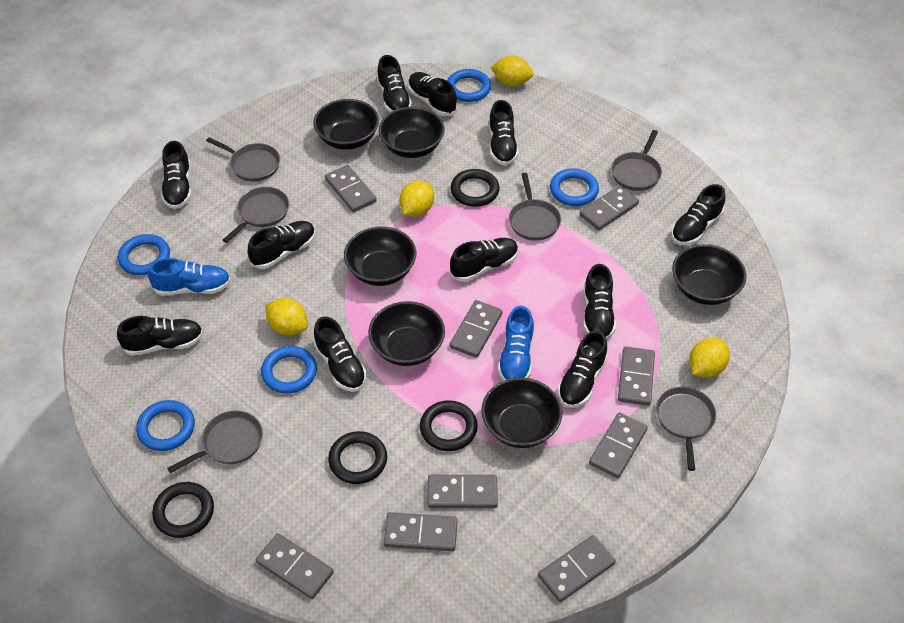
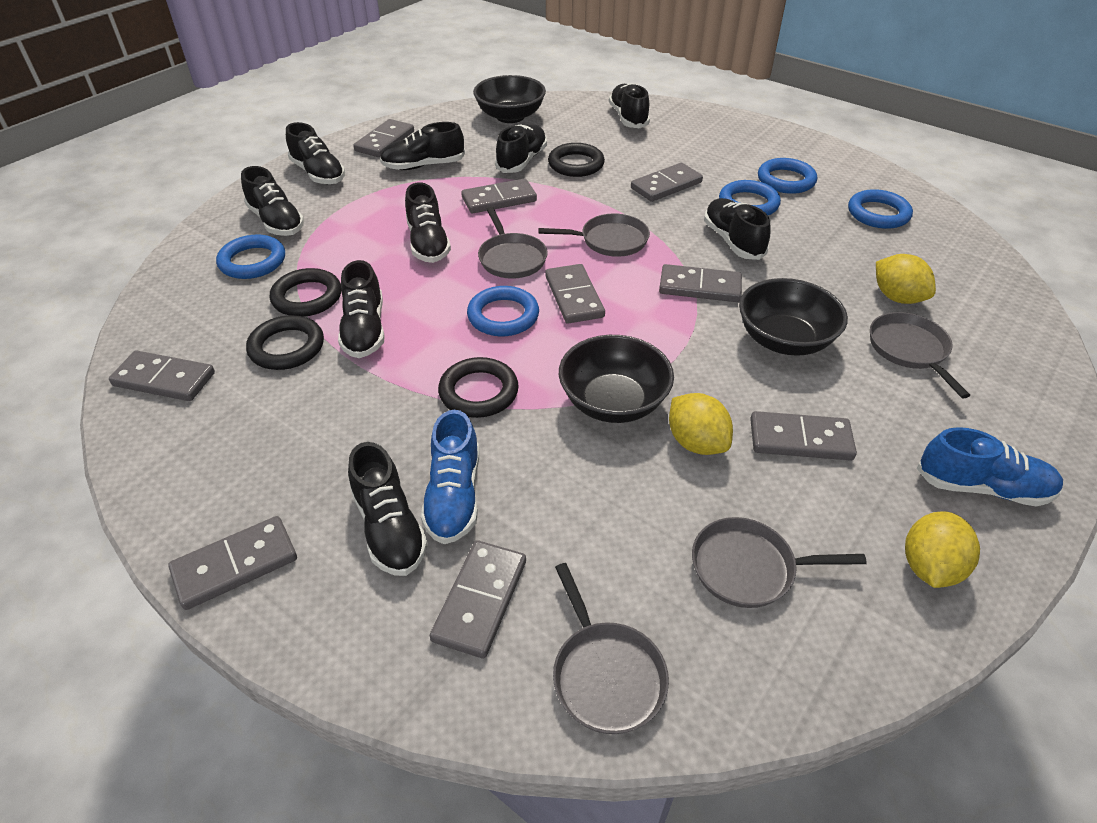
black bowl: [313,99,379,150] [344,227,416,286] [368,301,445,366] [379,107,445,158] [481,377,563,448] [672,244,747,305] = 6 -> [473,75,546,123] [559,335,674,423] [739,278,848,356] = 3
black shoe: [117,316,203,356] [161,141,191,209] [248,221,316,269] [313,317,367,392] [377,55,412,113] [408,72,457,116] [450,238,518,282] [489,100,519,166] [558,330,608,408] [583,264,616,340] [671,184,725,245] = 11 -> [241,166,304,236] [286,122,345,184] [338,260,385,358] [348,442,428,576] [380,122,465,170] [405,182,451,263] [495,124,547,173] [609,83,650,128] [704,198,771,260] = 9
grey pan: [167,411,263,473] [206,137,280,182] [223,187,289,243] [509,173,561,241] [611,130,662,191] [656,387,716,471] = 6 -> [478,207,548,279] [539,214,650,257] [553,563,669,734] [692,517,867,608] [870,312,970,398] = 5
yellow lemon: [266,298,308,335] [399,181,434,217] [491,56,533,86] [689,338,730,378] = 4 -> [669,393,733,455] [876,254,936,304] [905,511,980,588] = 3

